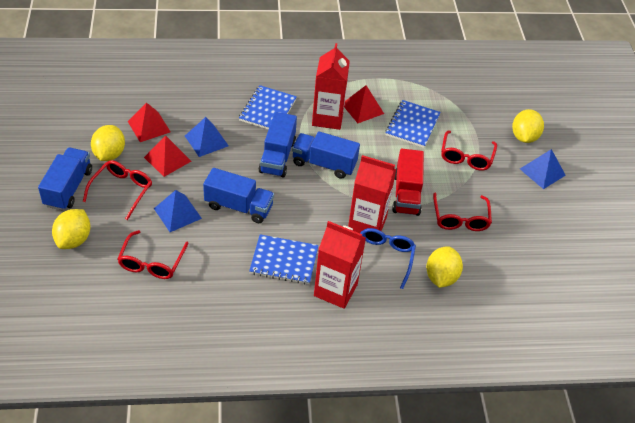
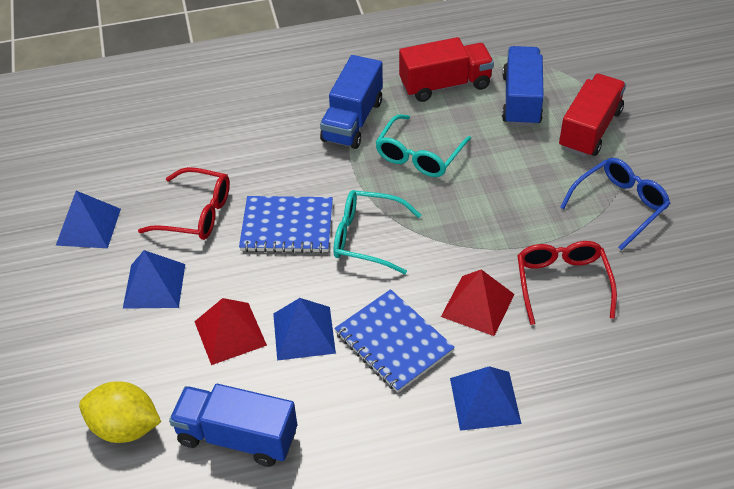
blue notebook: [239,85,297,130] [249,234,318,285] [385,100,441,148] = 3 -> [239,196,333,253] [334,289,455,393] = 2
blue pyramid: [154,190,202,232] [185,117,229,157] [520,149,566,189] = 3 -> [56,191,121,248] [123,250,185,309] [273,298,336,360] [450,366,521,431] = 4
blue truck: [38,147,92,211] [203,168,274,223] [259,112,297,177] [292,131,360,179] = 4 -> [169,384,297,467] [320,55,383,149] [502,46,544,127] = 3
red carton: [312,43,350,130] [314,221,366,309] [348,155,396,233] = 3 -> none = 0
red glasses: [83,160,152,220] [117,230,189,279] [433,193,492,231] [441,130,497,171] = 4 -> [138,167,230,240] [517,241,617,325] = 2
red pyramid: [128,102,171,142] [144,135,191,177] [344,85,384,123] = 3 -> [194,298,267,365] [441,269,515,336] = 2
red truck: [392,149,424,216] = 1 -> [399,37,494,102] [559,74,626,157] = 2
turquoise glasses: none = 0 -> [334,190,421,274] [375,114,471,177] = 2
yellow lemon: [52,209,91,249] [91,125,125,161] [426,247,463,288] [512,109,544,143] = 4 -> [79,382,161,443] = 1

